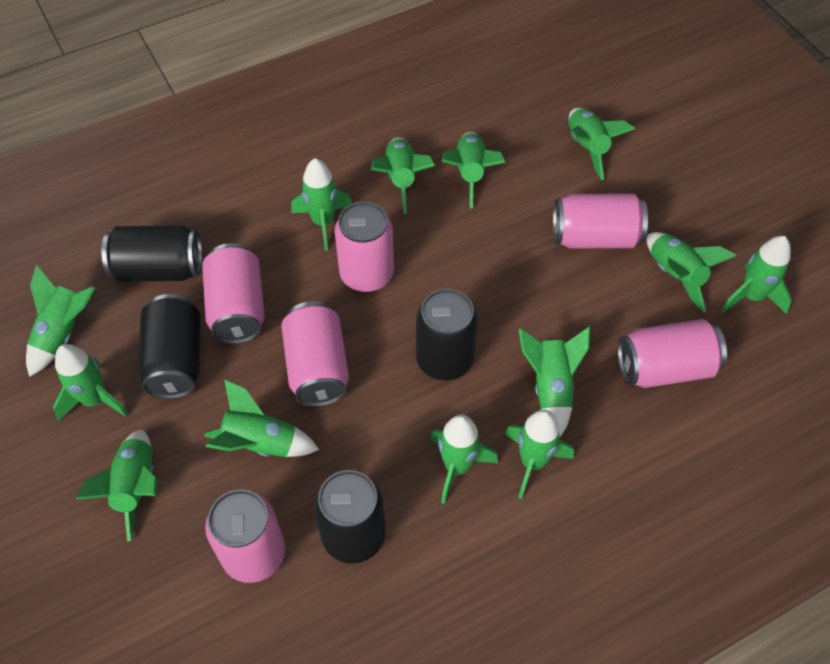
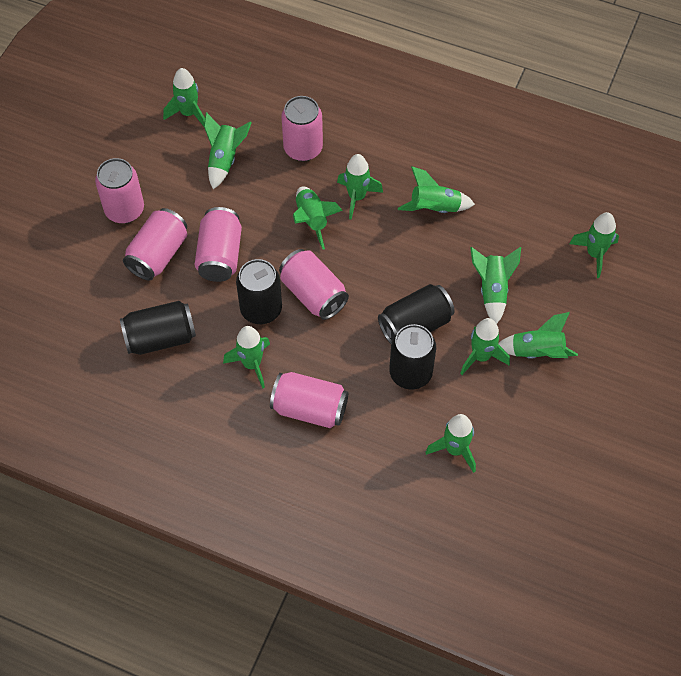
green rocket: [26,265,95,377] [53,344,129,421] [75,429,158,541] [204,379,319,457] [291,158,352,251] [371,137,435,214] [430,415,498,504] [441,132,506,208] [505,410,574,499] [519,326,590,438] [569,108,635,180] [647,232,736,312] [721,236,792,314] = 13 -> [163,68,205,126] [204,112,252,189] [223,326,270,389] [293,186,343,249] [337,154,383,220] [398,166,475,213] [425,414,476,473] [460,318,510,375] [470,247,521,324] [498,312,578,359] [569,212,619,278] = 11

